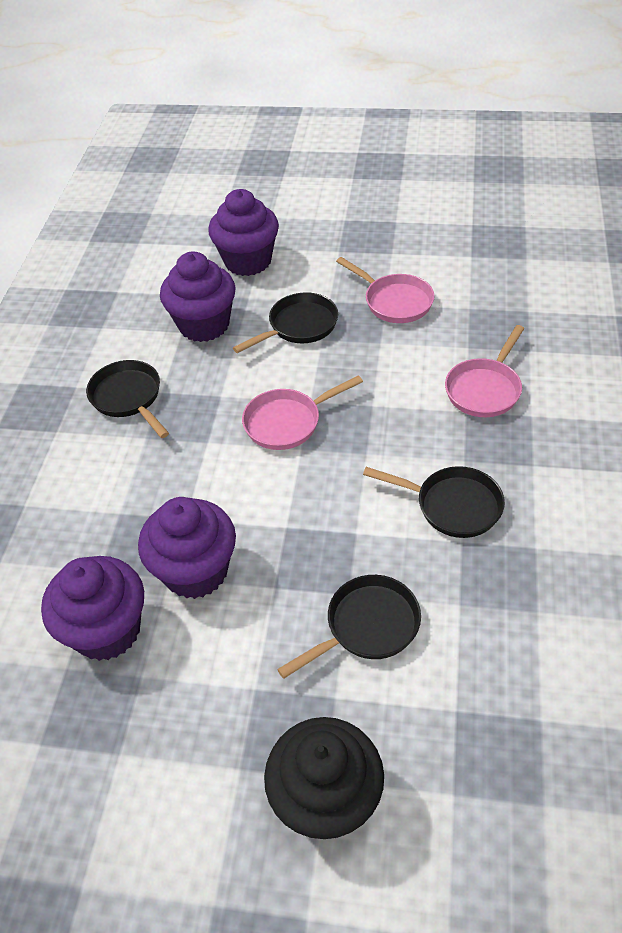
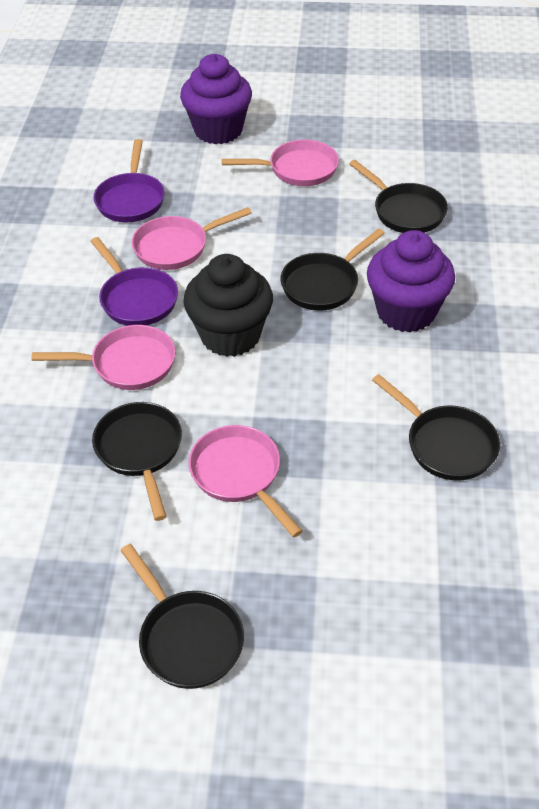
black pan: [86,360,169,438] [233,292,338,353] [277,575,421,679] [363,466,505,538] = 4 -> [92,402,182,521] [120,544,244,689] [281,228,385,310] [349,160,448,233] [372,374,500,481] = 5
pink pan: [242,375,363,450] [336,257,435,323] [445,325,524,417] = 3 -> [31,325,175,390] [131,207,252,270] [188,425,303,537] [222,140,339,186] = 4
purple cupcake: [41,556,144,661] [138,497,236,599] [160,252,236,342] [208,189,279,276] = 4 -> [180,54,252,144] [367,230,455,332] = 2
purple pan: none = 0 -> [91,237,178,326] [94,139,165,222] = 2

